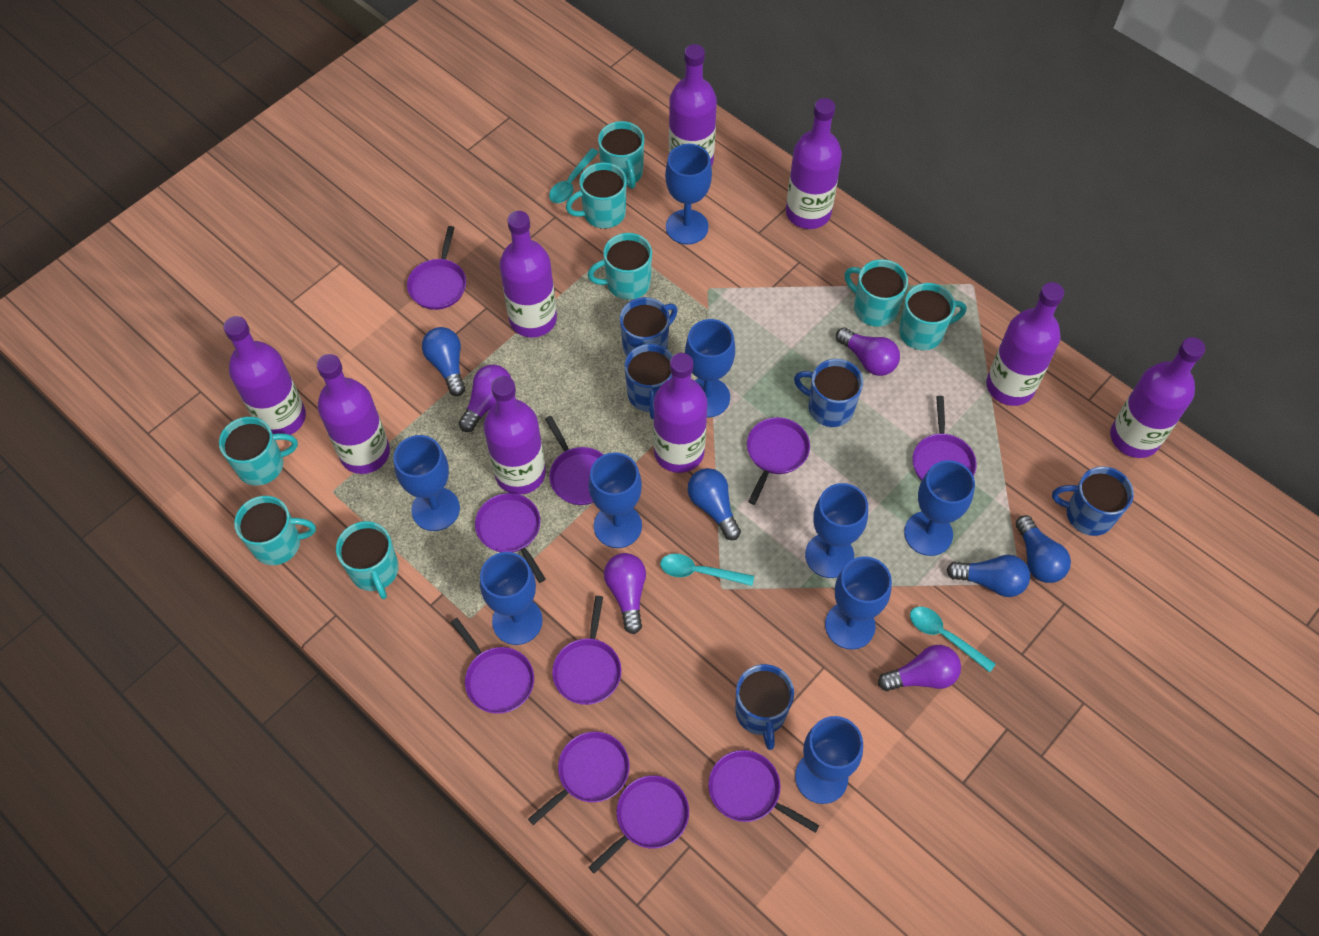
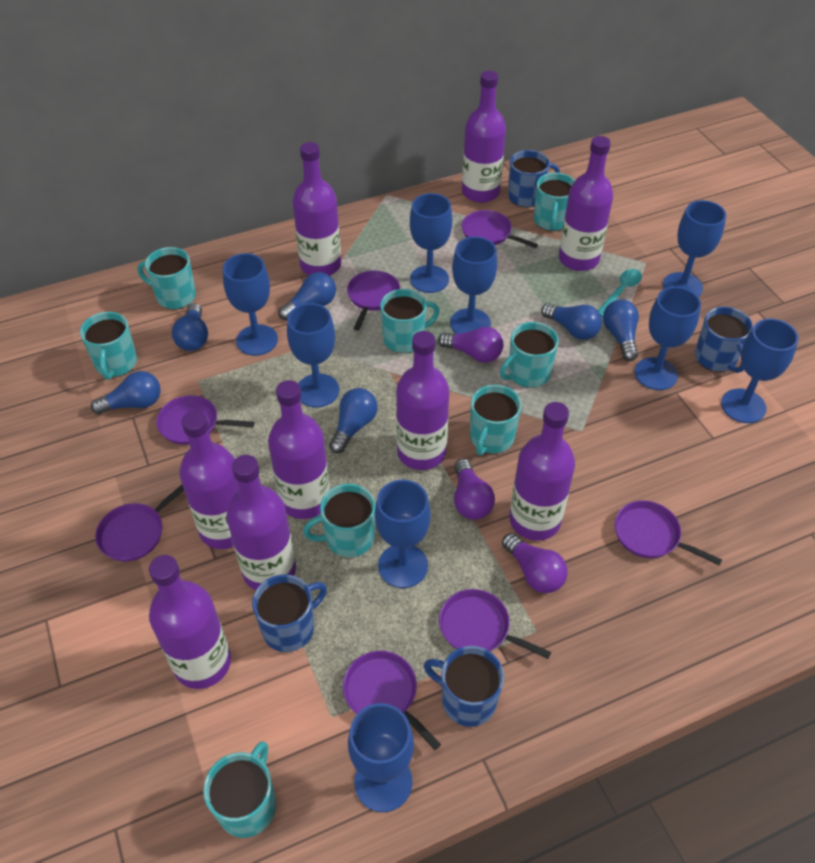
blue light bulb: [422,327,465,396] [687,468,741,540] [947,555,1030,597] [1016,515,1071,583] = 4 -> [91,371,160,414] [172,303,208,351] [278,272,336,320] [329,388,378,453] [541,303,602,340] [603,299,639,361] = 6
blue mug: [620,297,678,356] [624,344,673,419] [735,664,794,750] [794,359,863,427] [1052,466,1134,536] = 5 -> [252,574,327,652] [424,646,504,727] [508,150,560,207] [695,307,753,373] = 4
purple light bulb: [459,364,511,432] [604,553,646,634] [836,327,900,376] [878,645,961,691] = 4 -> [438,327,503,363] [454,459,495,520] [502,533,568,593] = 3
purple pan: [407,226,466,310] [451,618,534,714] [475,493,546,583] [528,731,630,825] [545,416,604,505] [552,596,621,705] [589,775,689,873] [708,750,819,833] [747,417,810,505] [912,396,976,481] = 10 -> [95,485,184,561] [156,395,254,445] [343,651,441,750] [347,270,400,331] [439,589,551,659] [461,210,538,248] [615,500,722,565] = 7
turquoise spoon: [549,148,599,203] [660,554,754,586] [910,606,996,673] = 3 -> [598,269,642,317] = 1

